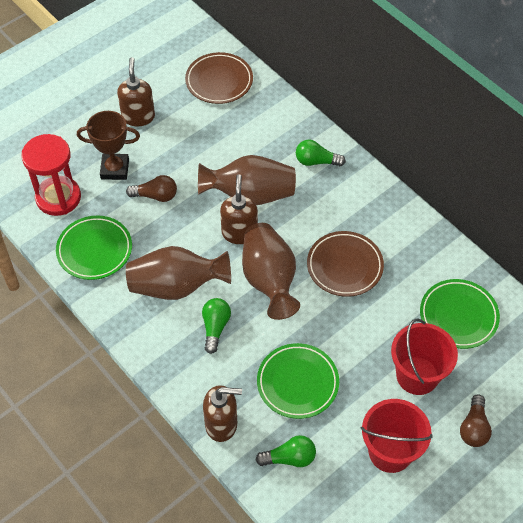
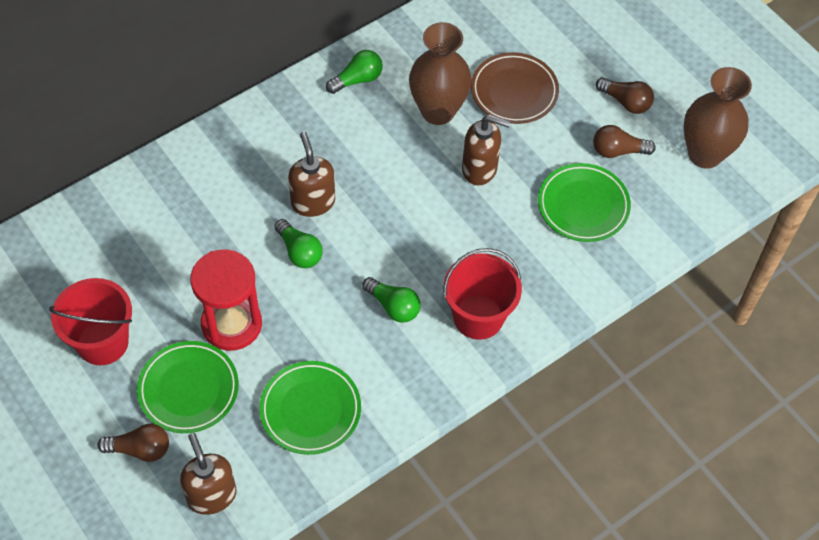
brown light bulb: [126,175,177,202] [460,394,492,447] = 2 -> [98,424,169,462] [593,125,656,158] [596,77,654,114] = 3
brown plate: [185,52,253,104] [307,231,384,297] = 2 -> [471,52,559,124] = 1
brown trophy: [77,111,140,180] = 1 -> none = 0
brown vase: [126,246,231,300] [198,155,296,205] [242,223,300,320] = 3 -> [409,22,472,125] [684,67,752,169] = 2

